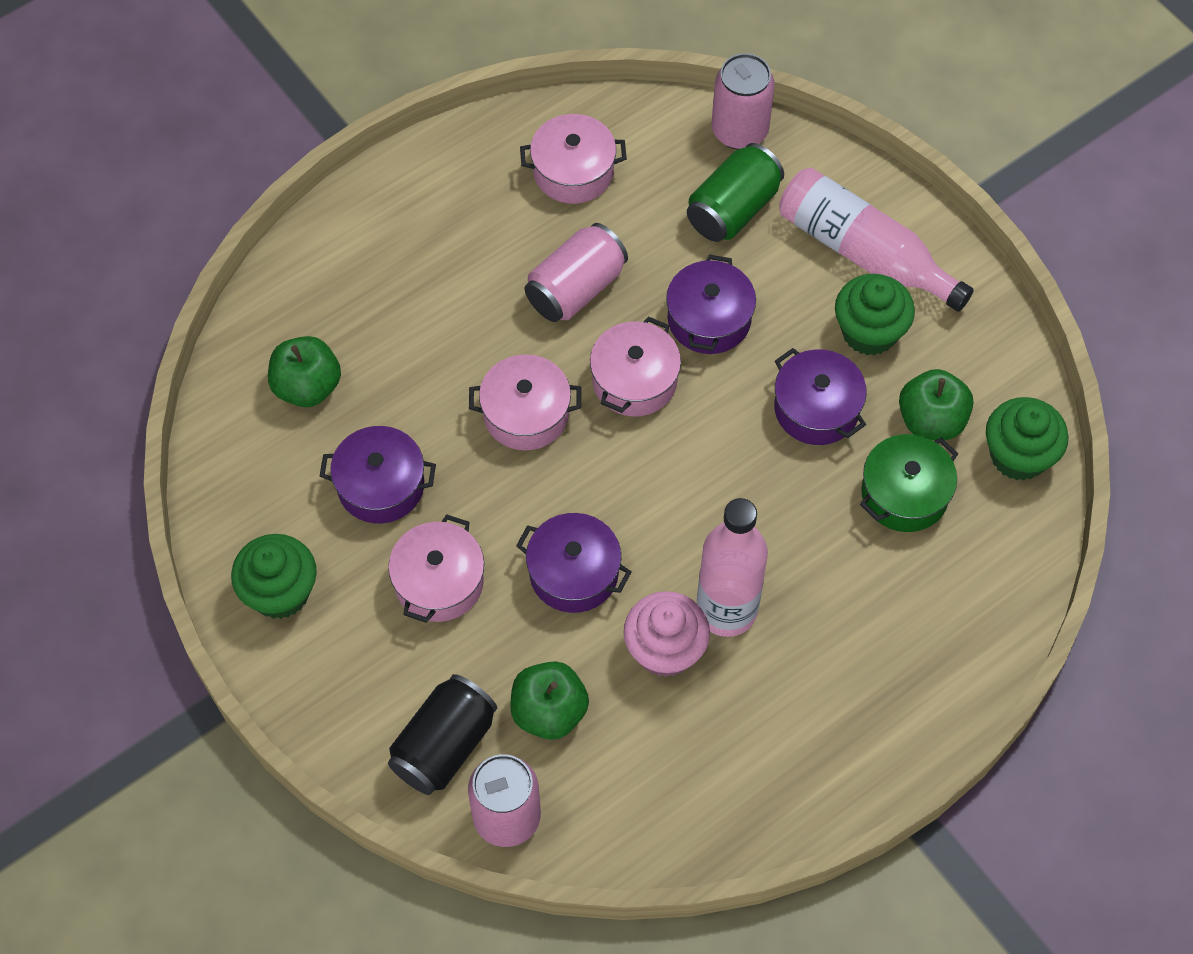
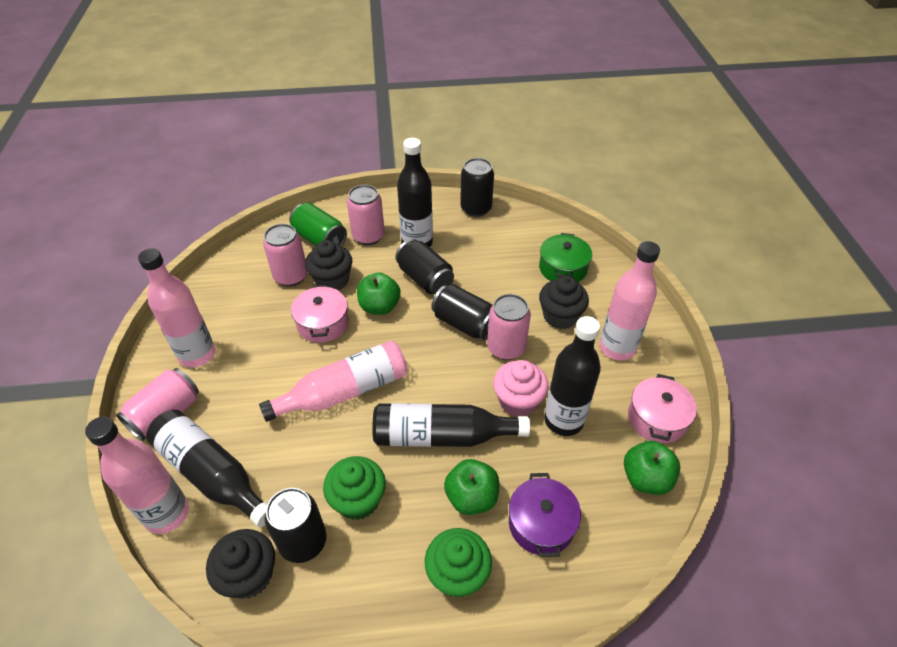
black bottle: none = 0 -> [146,410,268,527] [372,403,530,447] [397,138,433,247] [544,316,601,436] = 4
black can: [388,674,497,795] = 1 -> [264,488,327,563] [395,239,454,294] [431,284,492,340] [460,158,494,217] = 4
black cupcake: none = 0 -> [206,529,275,599] [305,240,352,290] [539,276,589,329] = 3
green cupcake: [231,534,317,619] [835,274,915,356] [986,397,1068,481] = 3 -> [323,456,386,520] [425,528,492,598] = 2
pink bottle: [697,498,768,637] [779,168,974,312] = 2 -> [85,417,189,534] [138,248,215,368] [259,341,407,422] [600,241,660,360] = 4
pink can: [468,754,541,847] [525,223,628,322] [712,53,775,150] = 3 -> [116,368,199,441] [263,224,308,287] [347,185,385,245] [487,294,531,360] = 4
pink pot: [388,514,484,623] [469,354,581,450] [520,114,627,204] [590,317,681,417] = 4 -> [291,285,349,343] [628,374,697,443] = 2
purple pot: [320,426,436,523] [516,513,631,613] [666,255,756,354] [774,348,867,445] = 4 -> [509,473,581,557] = 1

